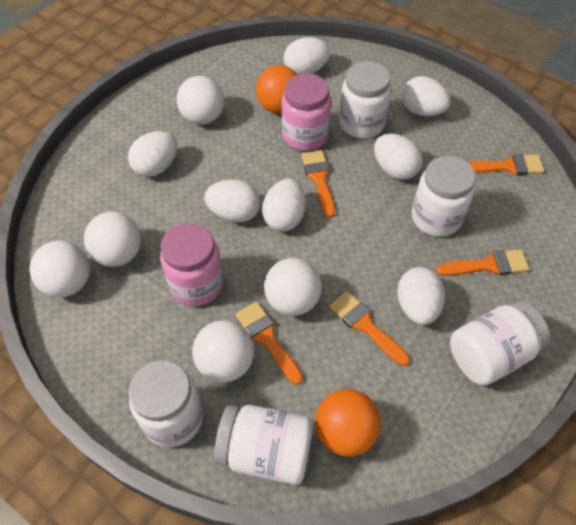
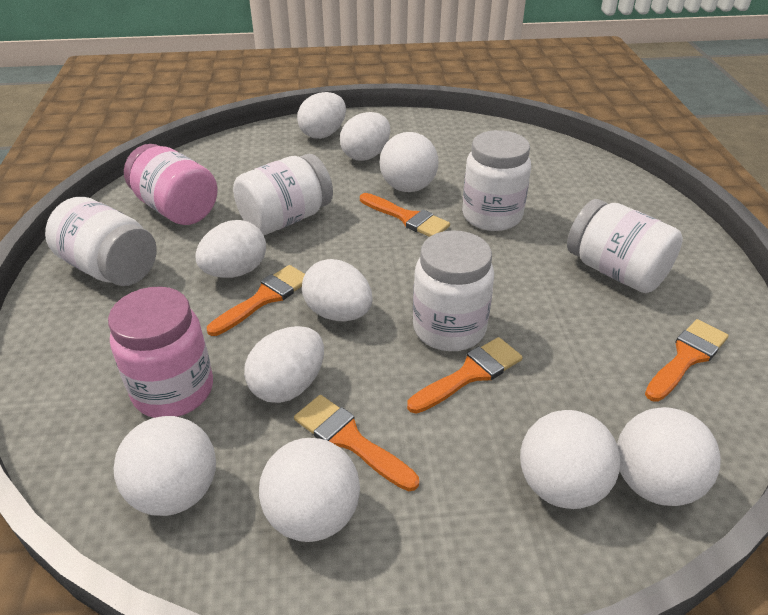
orange ball: [256,65,298,114] [315,389,381,456] = 2 -> none = 0
white egg: [128,131,177,177] [204,180,261,222] [262,179,306,231] [284,37,330,75] [374,133,423,180] [397,267,445,325] [402,76,451,116] = 7 -> [195,220,266,278] [244,326,324,403] [297,92,346,139] [302,259,373,321] [340,112,390,161] = 5

